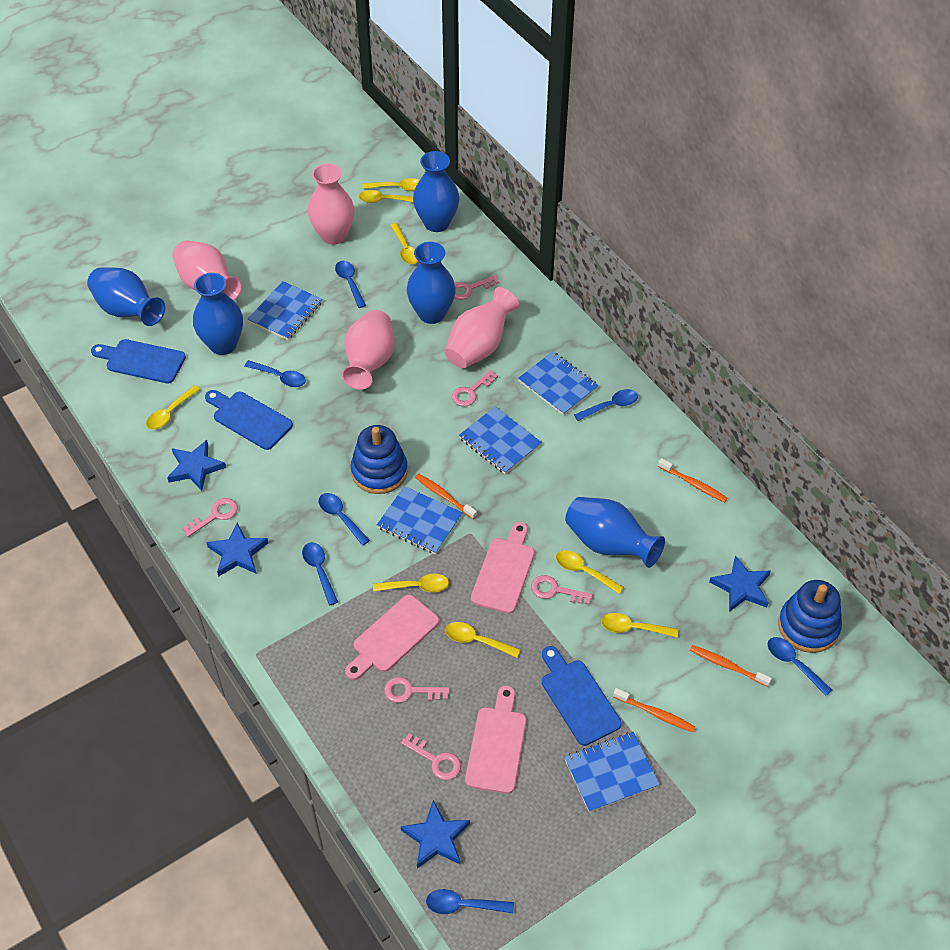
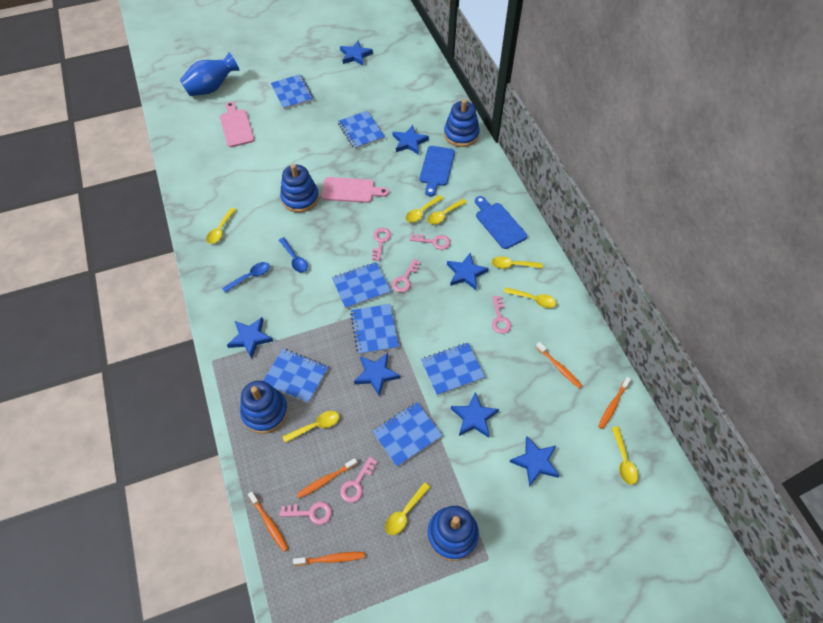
blue cutting board: [91,339,186,383] [205,390,293,450] [542,646,622,746] = 3 -> [420,146,455,196] [475,196,527,249] = 2
blue notebook: [248,281,322,340] [377,486,463,554] [459,406,542,474] [518,351,599,415] [564,732,660,813] = 5 -> [263,349,328,404] [271,74,314,109] [332,262,391,309] [338,111,385,149] [350,304,399,355] [372,402,443,467] [421,343,485,396] = 7
blue spoon: [244,360,306,387] [302,542,338,606] [319,493,370,546] [335,261,366,308] [426,889,514,914] [574,389,638,421] [768,637,832,696] = 7 -> [222,262,270,293] [279,237,308,273] = 2
blue stacking toy: [351,425,408,494] [778,580,842,653] = 2 -> [240,380,288,434] [280,164,319,213] [427,506,479,561] [444,99,480,147] = 4
blue star: [167,440,226,491] [206,522,268,577] [401,800,470,869] [709,555,771,612] = 4 -> [227,317,273,359] [340,40,373,65] [354,353,400,396] [393,125,429,155] [447,253,489,290] [451,392,499,438] [510,437,560,487] = 7
blue vase: [87,267,165,326] [193,273,243,355] [407,242,456,324] [413,151,460,232] [565,497,665,568] = 5 -> [180,52,240,96] = 1
orange toothbrush: [415,473,477,519] [613,688,695,732] [658,458,728,503] [690,645,772,687] = 4 -> [248,492,288,552] [293,552,365,566] [297,458,357,498] [536,342,582,388] [598,377,631,429] = 5
pink cutting board: [345,595,439,680] [465,686,526,794] [471,522,535,614] = 3 -> [220,102,254,147] [321,177,389,203] = 2
pink vase: [172,240,242,301] [308,163,355,245] [341,310,395,390] [444,287,519,369] = 4 -> none = 0

